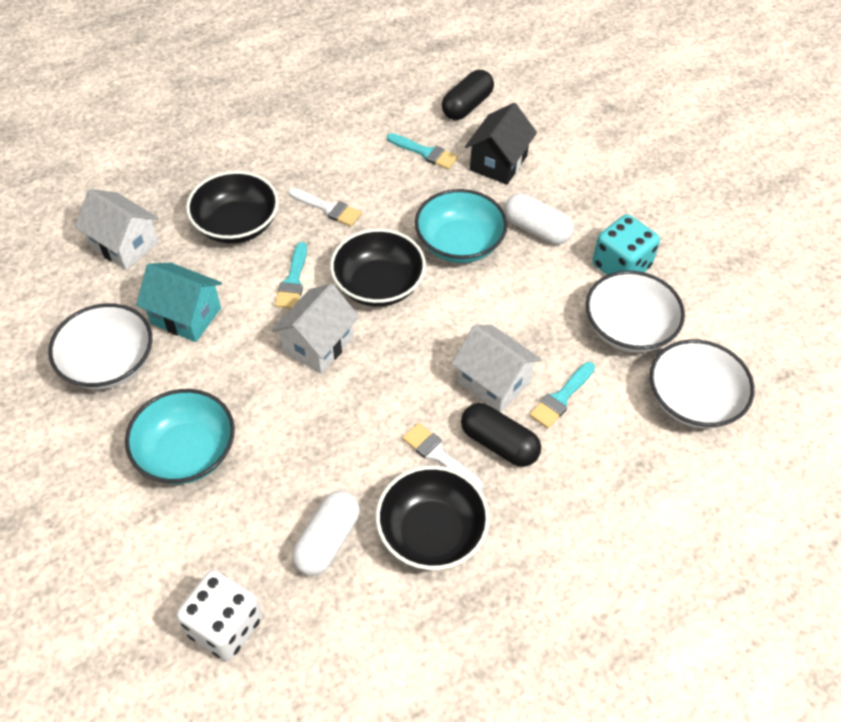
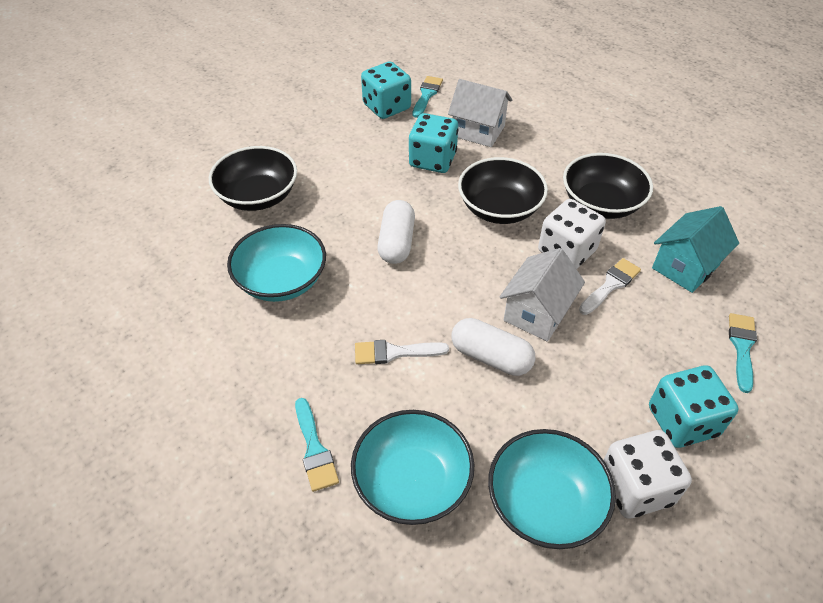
black capsule: [442,70,494,120] [461,403,541,467] = 2 -> none = 0
black house: [465,103,537,185] = 1 -> none = 0
turquoise bowl: [125,389,235,484] [415,189,508,263] = 2 -> [227,224,326,302] [351,410,474,525] [488,429,616,549] = 3
turquoise dice: [592,214,660,275] = 1 -> [361,61,411,119] [409,113,458,173] [649,365,739,448] = 3
white bowl: [48,303,152,389] [586,271,685,353] [650,340,755,429] = 3 -> none = 0
white dice: [176,570,262,661] = 1 -> [538,199,606,269] [603,430,692,519] = 2
white house: [75,189,158,270] [272,283,359,374] [451,325,542,412] = 3 -> [448,79,512,147] [500,248,585,342] = 2

